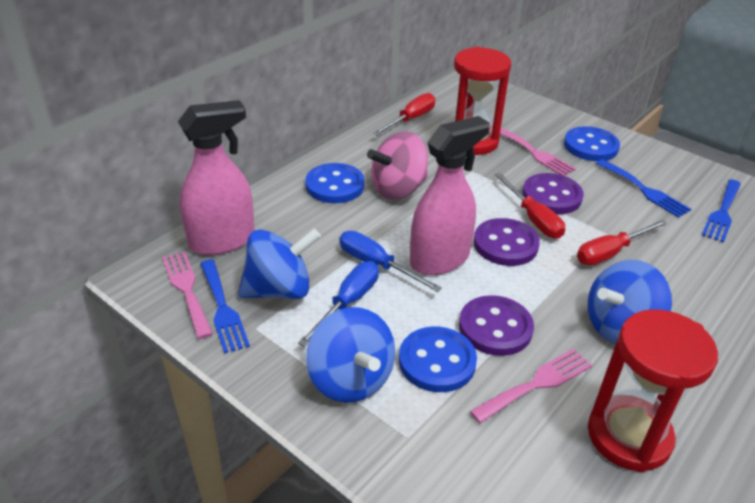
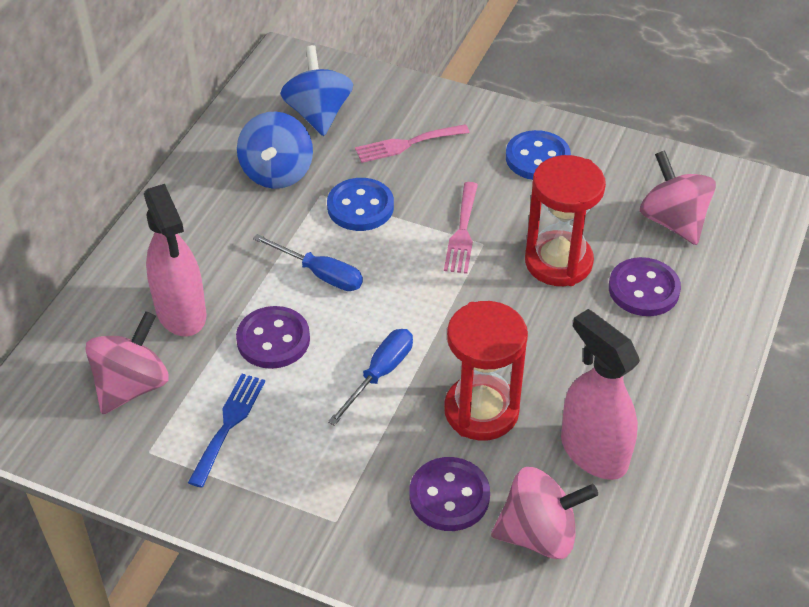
blue button: [305,163,364,203] [399,327,477,392] [564,126,620,161] = 3 -> [327,178,394,231] [506,130,571,180] = 2
blue fork: [200,259,250,354] [596,159,691,218] [702,179,741,243] = 3 -> [188,374,265,488] = 1
blue spinning top: [238,228,321,299] [306,307,395,403] [588,260,672,344] = 3 -> [237,112,313,189] [280,45,353,136] = 2
pink fork: [162,251,213,339] [470,349,592,424] [500,128,576,176] = 3 -> [355,124,470,163] [444,182,478,274] = 2
pink spinning top: [367,131,428,199] = 1 -> [85,311,169,414] [491,467,598,559] [640,150,716,245] = 3
red screwdriver: [373,93,435,135] [495,173,565,239] [577,220,667,265] = 3 -> none = 0

